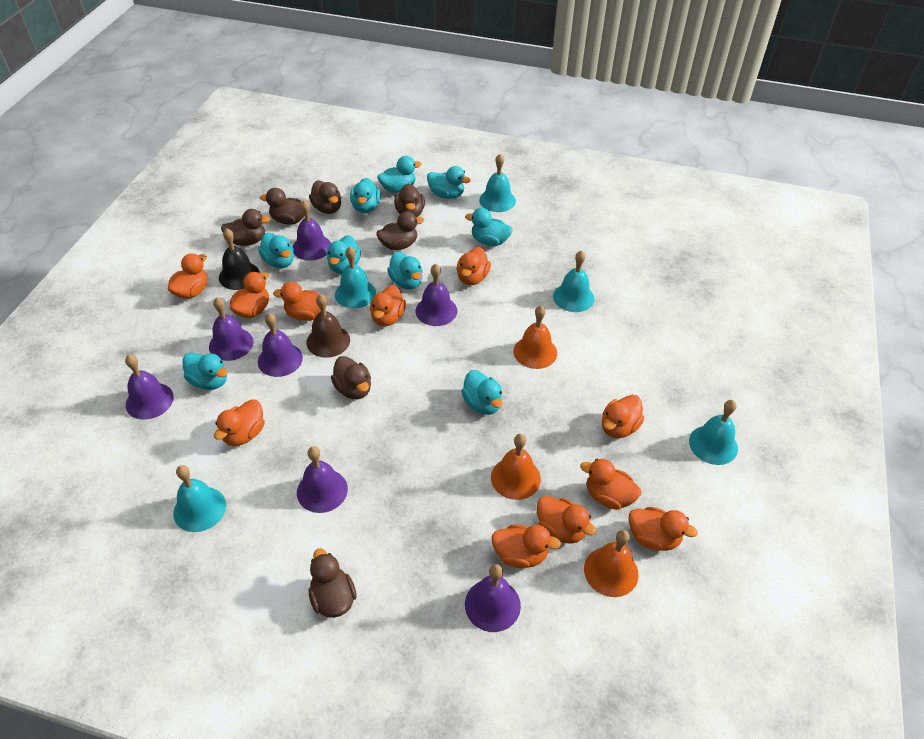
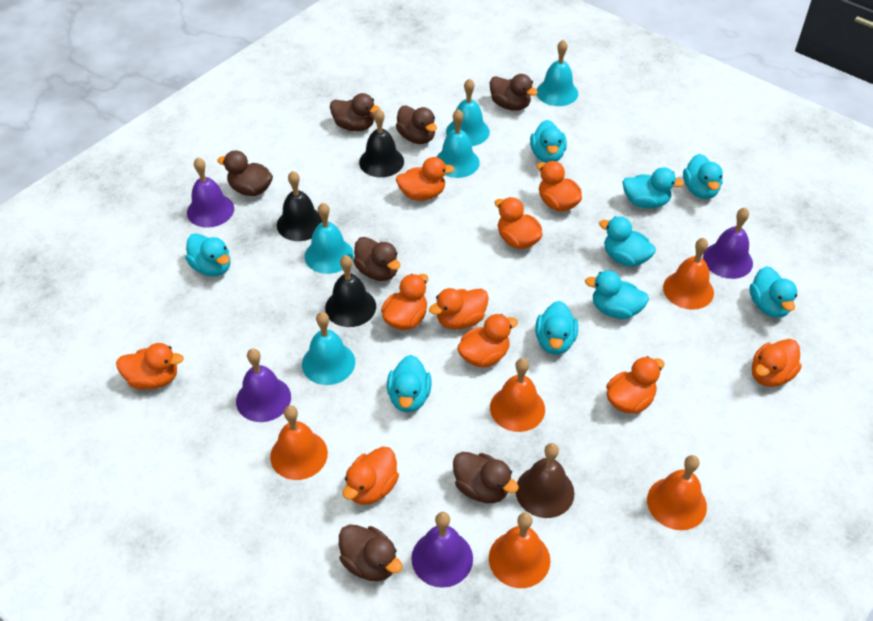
black bell: [219,228,260,290] = 1 -> [277,171,322,241] [325,255,376,327] [359,109,404,177] = 3
orange bell: [491,434,541,500] [514,306,557,369] [584,530,639,597] = 3 -> [270,406,328,480] [489,512,550,588] [490,358,545,432] [647,455,707,530] [663,238,714,310] = 5
orange duck: [168,253,208,299] [214,399,265,446] [230,272,269,318] [273,282,328,321] [370,285,406,326] [456,247,491,285] [491,525,561,568] [537,496,596,544] [580,459,641,510] [602,395,644,438] [629,507,698,551] = 11 -> [116,343,184,390] [343,446,399,505] [381,274,428,330] [396,157,455,201] [429,288,489,330] [457,314,518,368] [495,197,543,249] [537,161,582,211] [606,356,664,414] [752,339,802,387] = 10
purple bell: [125,355,174,419] [209,297,254,361] [258,313,303,377] [293,200,331,261] [297,446,348,513] [415,264,457,326] [465,564,521,632] = 7 -> [187,158,234,228] [236,349,291,422] [411,512,473,588] [703,208,753,279] = 4

